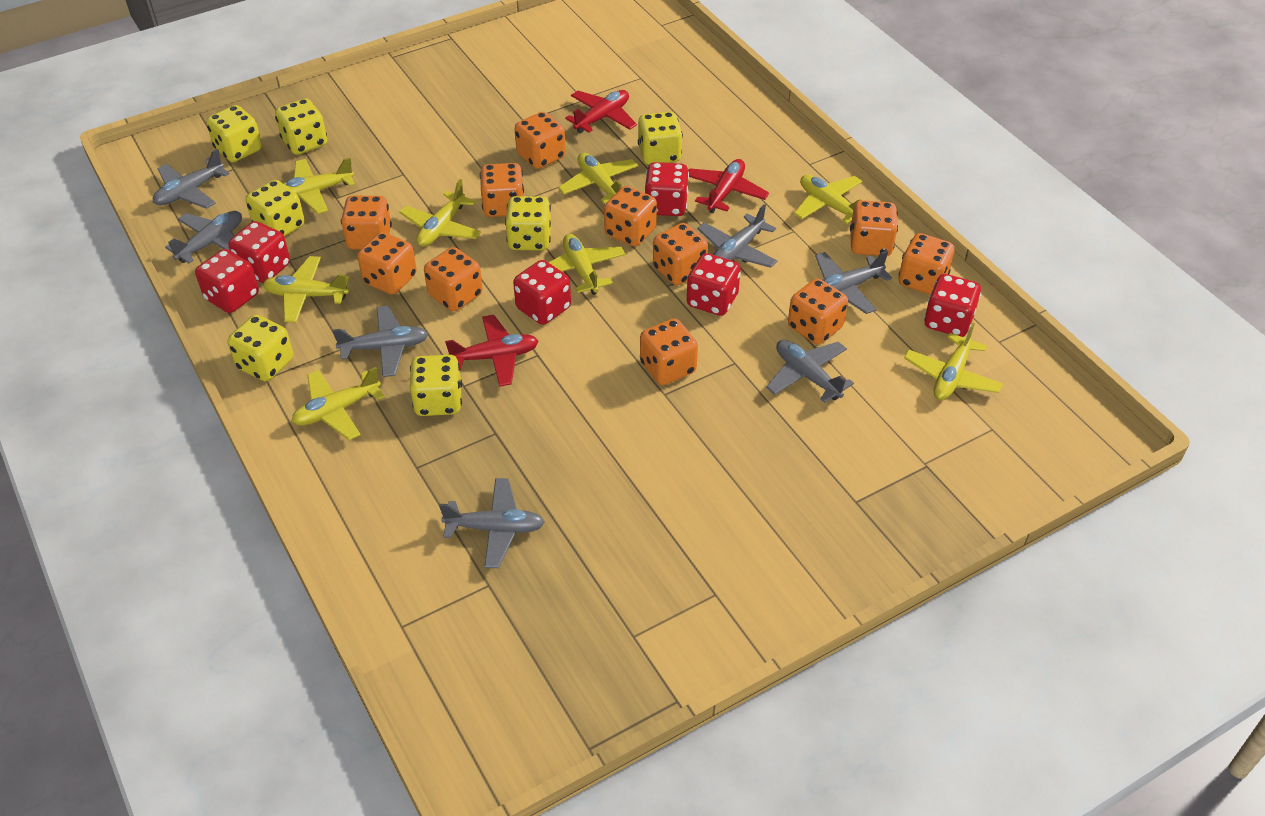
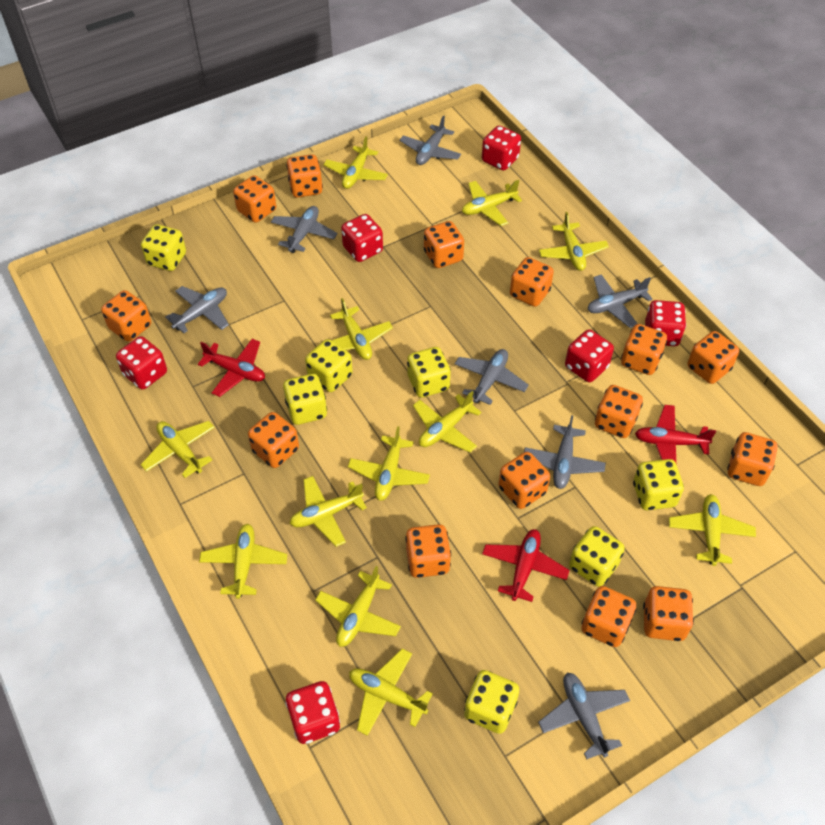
orange dice: [341,196,392,250] [357,232,417,295] [424,247,483,311] [480,163,524,217] [515,112,566,169] [604,186,657,247] [640,319,698,385] [653,223,708,285] [788,278,848,344] [850,200,898,256] [899,233,955,295] = 11 -> [101,290,151,342] [233,175,276,223] [248,412,299,468] [286,154,323,197] [405,524,451,578] [424,221,464,268] [498,452,550,509] [510,257,554,307] [581,586,636,647] [595,385,643,438] [621,324,667,375] [643,586,694,641] [688,331,739,384] [727,432,778,486] = 14
yellow plane: [263,256,350,323] [283,158,355,214] [292,367,385,440] [399,179,482,247] [548,234,626,295] [558,153,638,203] [794,175,863,224] [904,322,1003,400] = 8 -> [140,421,215,478] [199,524,287,599] [290,476,367,547] [315,566,401,647] [323,136,388,189] [330,298,393,360] [348,426,430,501] [349,649,433,736] [413,391,481,452] [462,180,522,226] [539,212,609,271] [669,494,756,566] = 12

